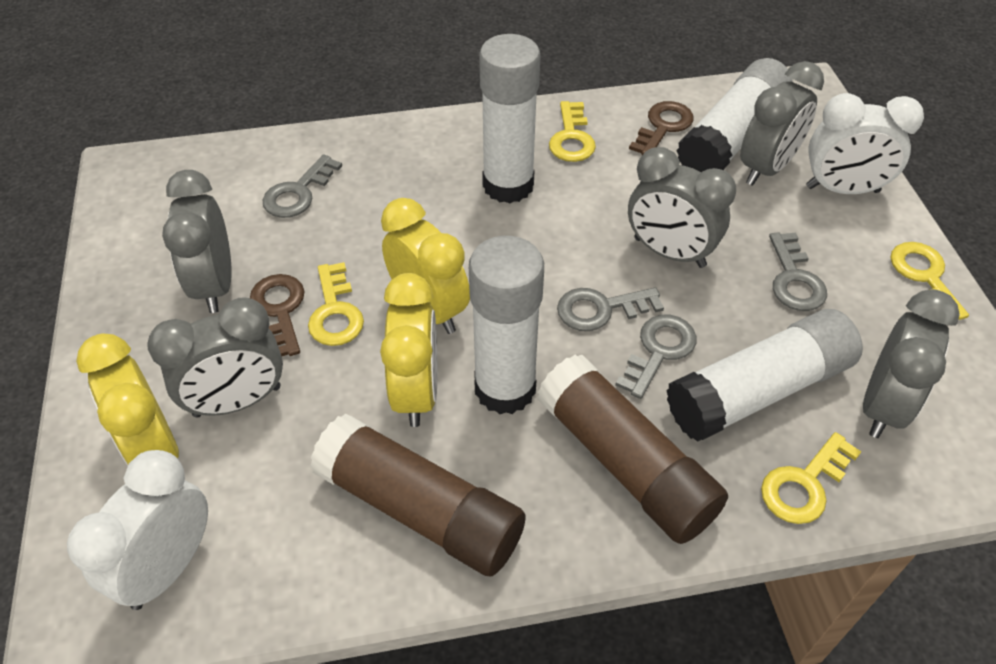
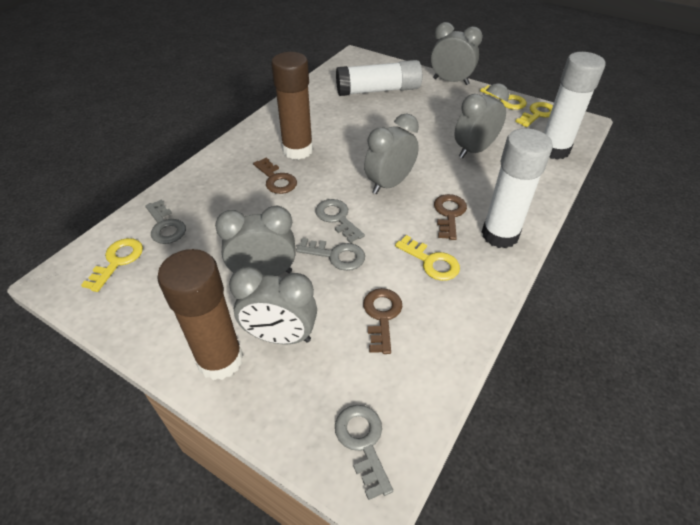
brown key: [250,274,304,356] [629,101,693,155] = 2 -> [253,158,297,194] [363,288,403,354] [434,194,467,240] = 3
white clock: [67,450,208,610] [806,93,924,194] = 2 -> none = 0
white glue stick: [469,236,544,414] [479,34,540,203] [666,309,863,442] [676,58,793,172] = 4 -> [336,60,422,96] [482,128,553,248] [544,52,606,160] = 3
yellow clock: [76,333,179,466] [380,273,437,427] [381,198,470,334] = 3 -> none = 0

